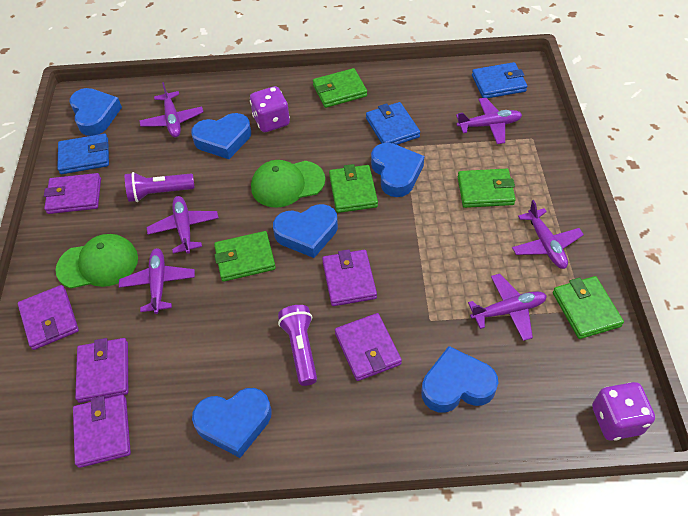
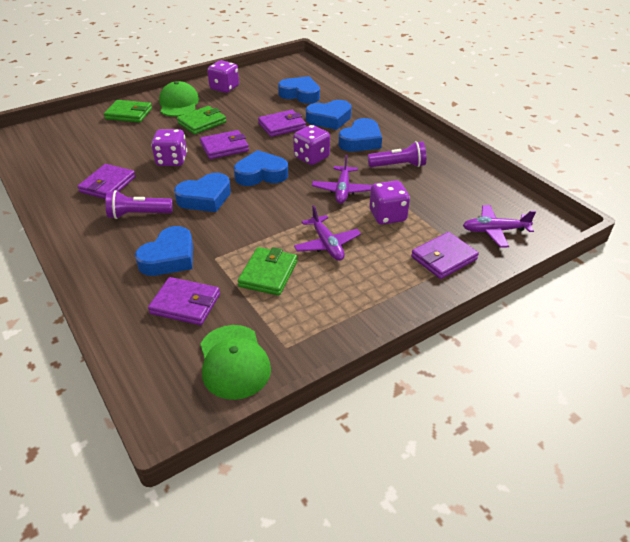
blue wallet: [57,134,109,174] [366,102,420,145] [472,62,528,98] = 3 -> none = 0
green wallet: [214,231,276,282] [313,68,367,108] [329,164,378,213] [458,169,516,208] [553,276,624,339] = 5 -> [104,100,152,123] [177,106,226,134] [238,247,297,296] = 3
purple dice: [250,86,290,132] [592,382,655,441] = 2 -> [151,129,187,166] [207,60,239,93] [293,125,330,165] [369,181,410,225] = 4
purple plane: [119,248,195,314] [139,82,203,137] [146,196,219,254] [456,98,522,144] [468,274,547,341] [512,200,584,269] = 6 -> [294,205,361,261] [312,155,372,204] [463,205,536,248] = 3
purple wallet: [18,285,79,350] [44,173,101,214] [73,395,131,468] [75,338,128,403] [322,249,377,306] [335,313,402,381] = 6 -> [77,164,136,199] [148,277,220,325] [200,130,249,159] [258,110,306,137] [411,232,479,279] = 5

